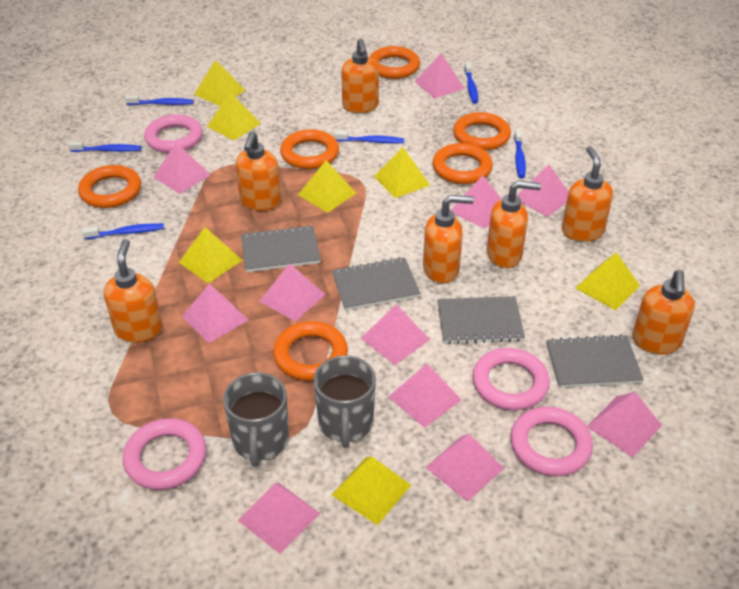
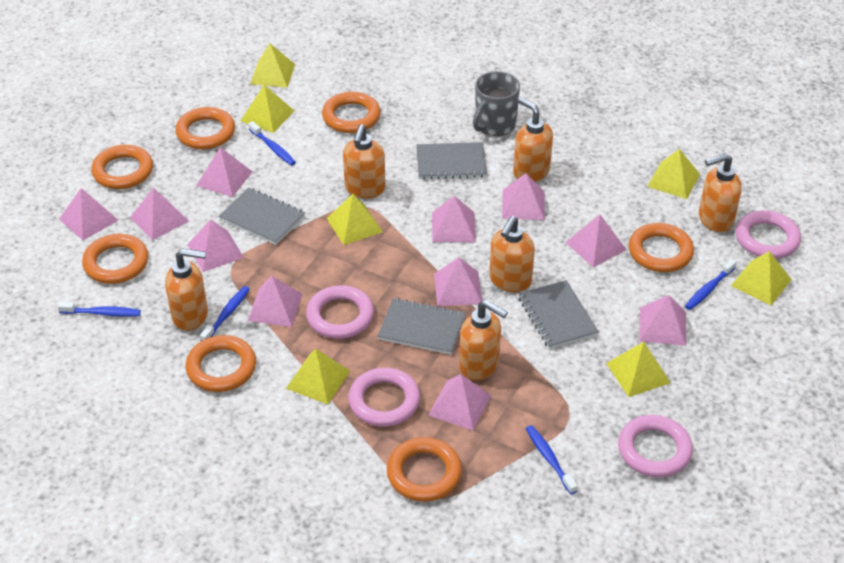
blue toothbrush: [68,141,142,152] [82,223,164,239] [125,95,193,105] [334,131,404,144] [464,62,478,103] [514,129,526,178] = 6 -> [57,302,141,317] [200,286,250,341] [249,121,296,165] [526,425,578,494] [685,259,737,310] = 5
grey mug: [223,372,289,467] [313,355,376,448] = 2 -> [473,71,520,136] = 1
orange ring: [78,165,141,208] [273,321,348,381] [280,129,339,169] [369,46,420,79] [432,143,493,184] [453,112,511,151] = 6 -> [82,234,148,284] [91,145,153,189] [175,107,235,149] [186,335,256,392] [322,92,381,133] [387,437,462,502] [629,223,694,272] = 7
orange soap dispenser: [104,239,162,342] [235,131,281,211] [341,38,379,113] [423,195,474,284] [487,180,541,268] [562,146,613,242] [632,270,695,354] = 7 -> [165,248,208,331] [343,124,386,198] [459,300,508,381] [489,216,535,292] [513,97,553,182] [699,153,742,232] = 6

